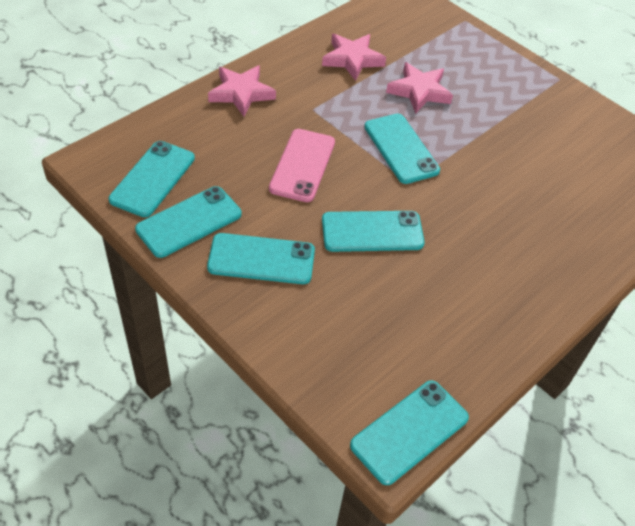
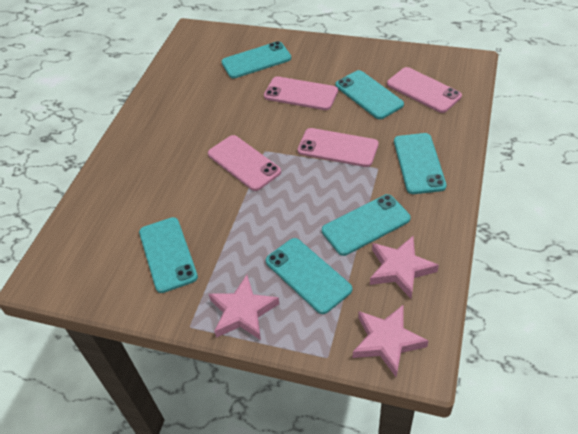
pink phone: [269,129,335,202] = 1 -> [208,135,281,191] [264,76,338,110] [297,128,379,167] [387,67,462,113] = 4

